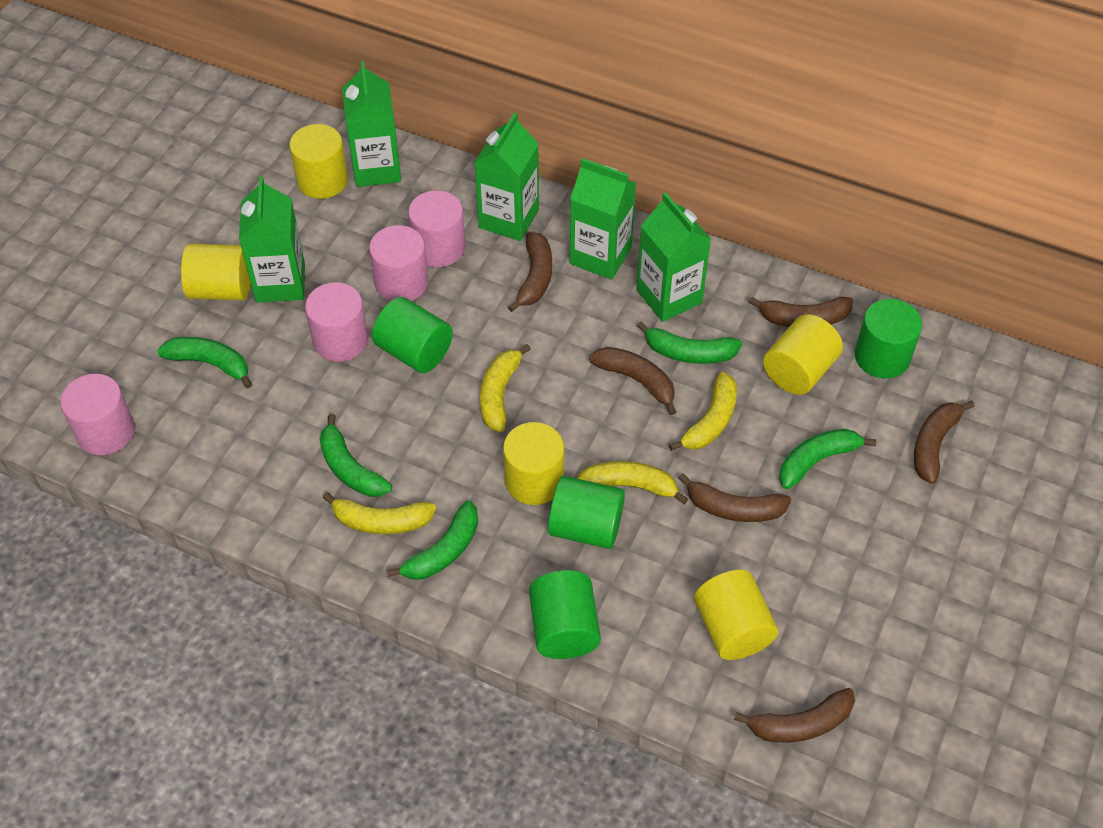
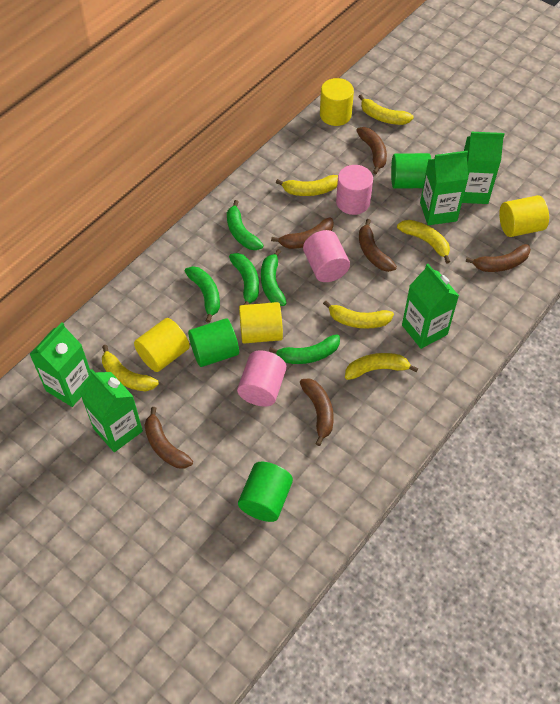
green cylinder: [372,297,453,373] [529,570,601,659] [548,476,625,549] [855,299,922,378] = 4 -> [188,318,239,367] [238,462,293,522] [391,153,431,189] = 3
pink cylinder: [60,374,135,455] [305,282,368,362] [369,225,429,301] [408,191,465,267] = 4 -> [237,351,287,406] [303,230,350,282] [336,165,373,215] = 3
yellow banana: [323,492,436,534] [480,344,531,432] [577,461,688,504] [669,372,737,451] = 4 -> [102,345,159,391] [276,175,338,196] [323,301,394,329] [345,353,418,380] [358,95,414,125] [397,220,450,264] = 6
yellow cylinder: [181,244,251,300] [289,124,348,199] [503,422,564,505] [694,570,778,660] [763,314,843,395] = 5 -> [134,318,190,372] [239,302,283,344] [320,78,354,126] [499,195,549,237] = 4

